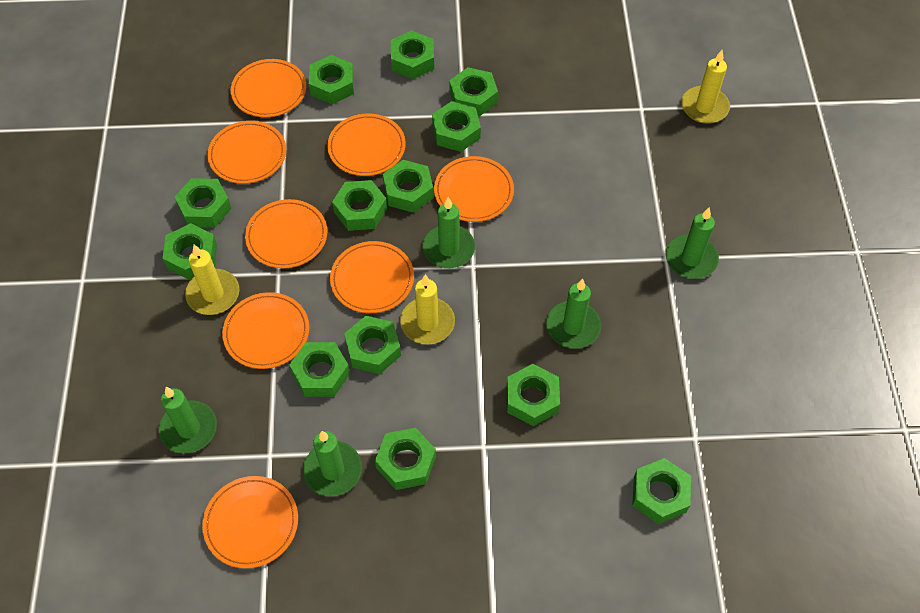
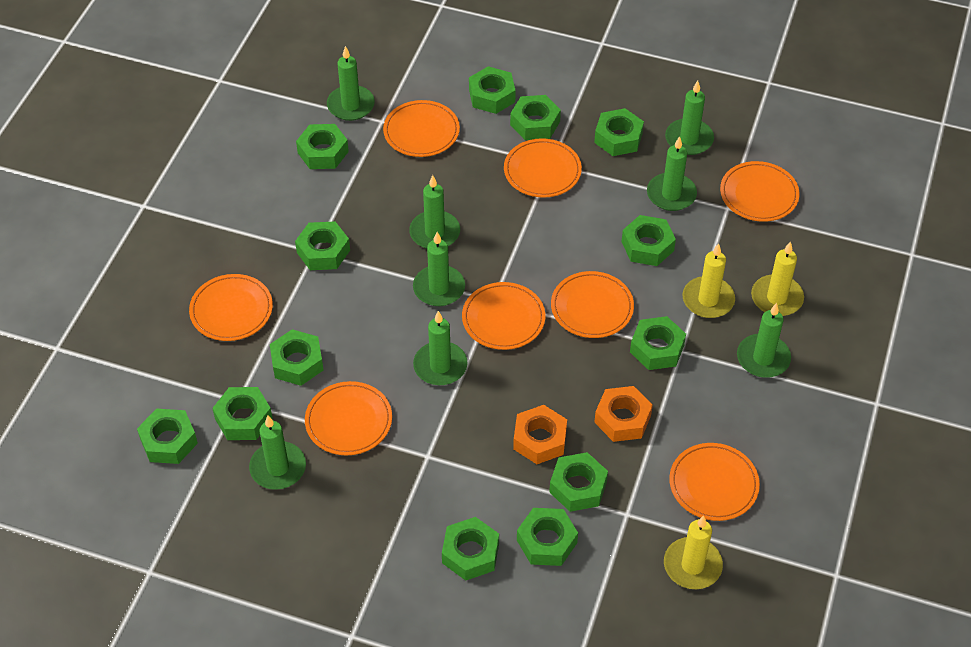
green candle: [159,387,217,454] [303,431,362,497] [423,197,475,268] [546,278,601,349] [666,208,719,279] = 5 -> [249,416,306,490] [327,46,375,121] [409,175,460,249] [413,232,465,306] [413,311,467,385] [647,136,697,211] [665,81,714,155] [737,303,791,378] = 8
orange nut: none = 0 -> [513,405,567,464] [594,386,653,442] = 2

